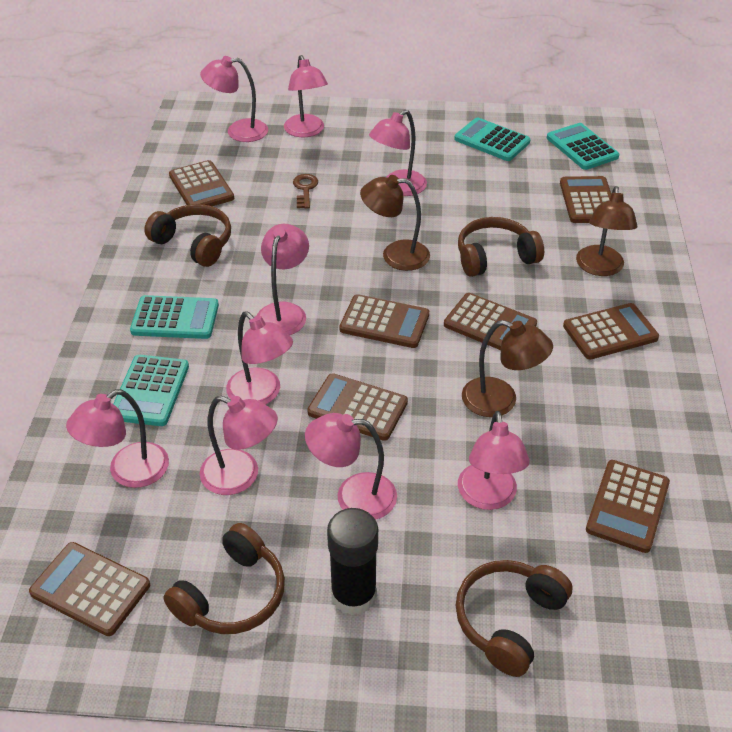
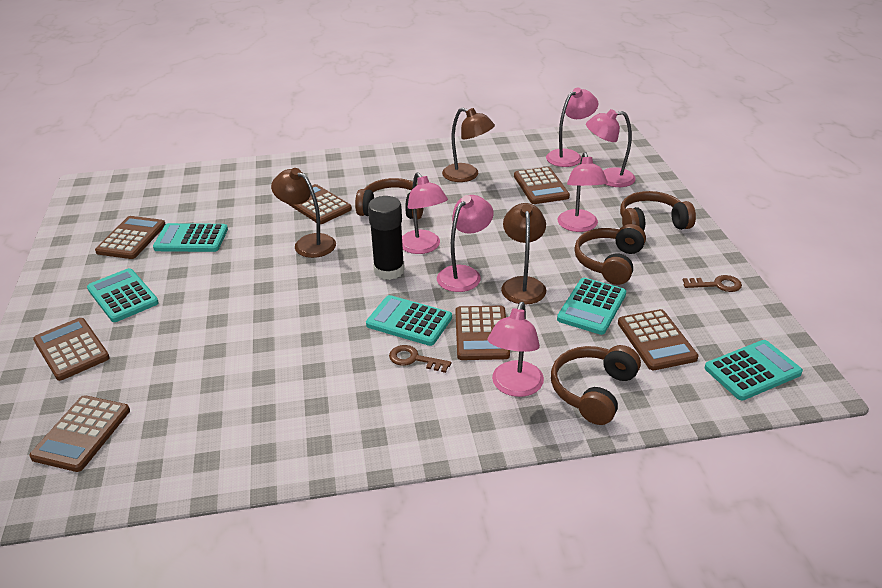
brown calculator: [29,542,150,636] [169,160,234,206] [307,373,408,441] [339,294,429,348] [444,293,537,350] [560,176,611,223] [563,303,659,360] [586,460,670,553] = 8 -> [29,395,130,472] [33,318,110,381] [95,216,166,259] [287,184,352,224] [456,306,510,360] [514,167,570,204] [618,309,698,370] = 7
brown key: [293,174,318,209] = 1 -> [389,345,451,373] [683,275,742,292] = 2
pink lamp: [66,389,169,488] [200,56,268,142] [200,396,278,495] [226,312,293,405] [257,224,309,335] [284,55,328,137] [305,413,397,520] [369,110,427,196] [458,411,530,510] = 9 -> [402,172,448,254] [437,195,494,292] [488,302,544,397] [546,88,598,167] [558,152,608,232] [586,109,636,187] = 6
turquoise calculator: [113,355,189,426] [130,295,219,339] [454,117,531,161] [547,123,619,170] = 4 -> [87,268,159,322] [153,223,228,252] [366,295,452,346] [557,278,626,335] [705,340,803,400] = 5

